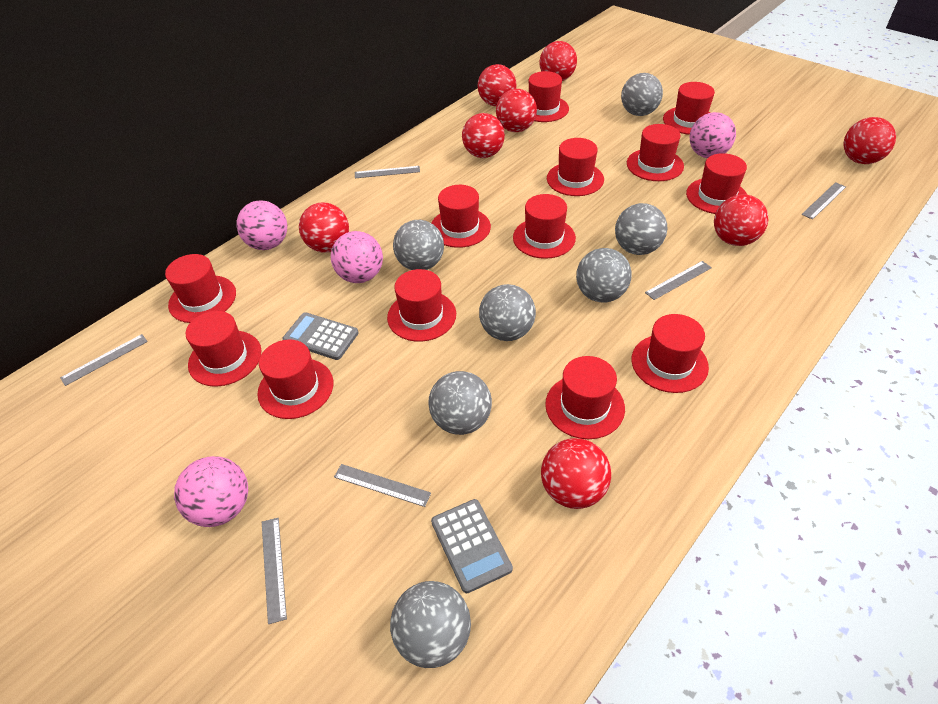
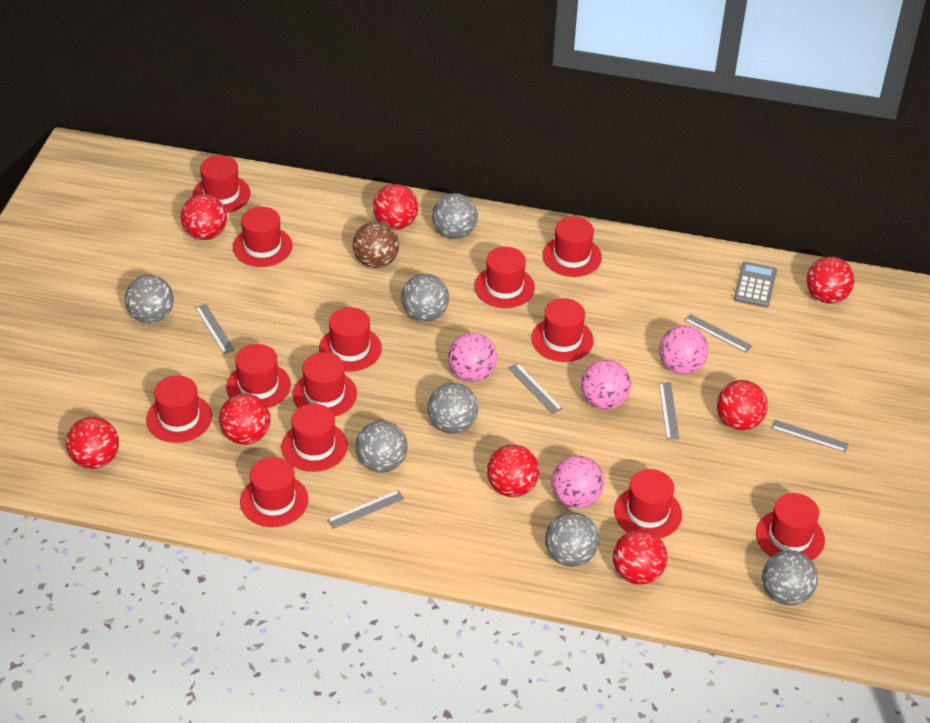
brown ball: none = 0 -> [353,221,399,268] = 1
grey calculator: [283,312,359,360] [431,499,513,593] = 2 -> [734,262,777,307] = 1

